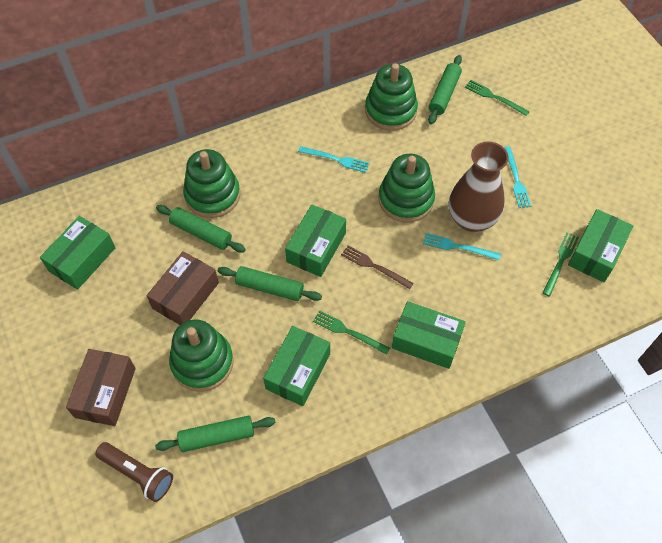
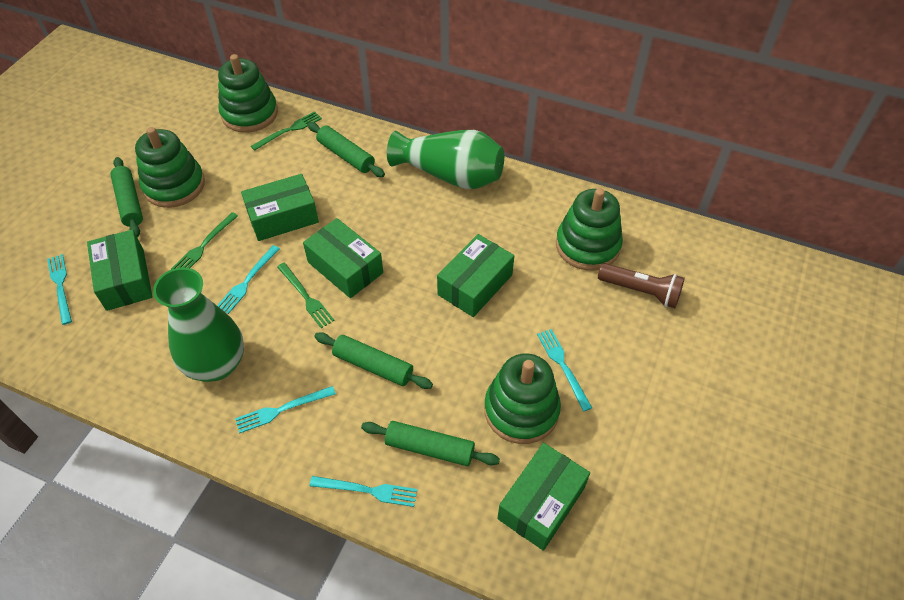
brown box: [66,349,136,426] [147,251,219,325] = 2 -> none = 0
brown fork: [341,245,414,289] = 1 -> none = 0
brown vase: [449,141,509,232] = 1 -> none = 0
green vase: none = 0 -> [153,267,244,382] [387,130,504,189] = 2
turquoise fork: [298,146,370,173] [423,233,501,260] [504,147,531,208] = 3 -> [47,254,72,325] [217,245,280,314] [235,386,336,434] [309,476,417,507] [537,329,592,411] = 5

